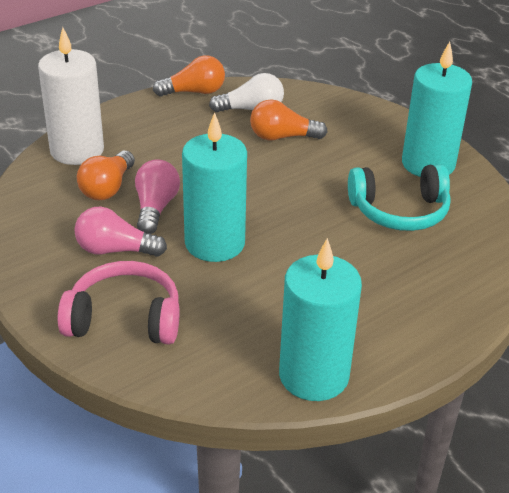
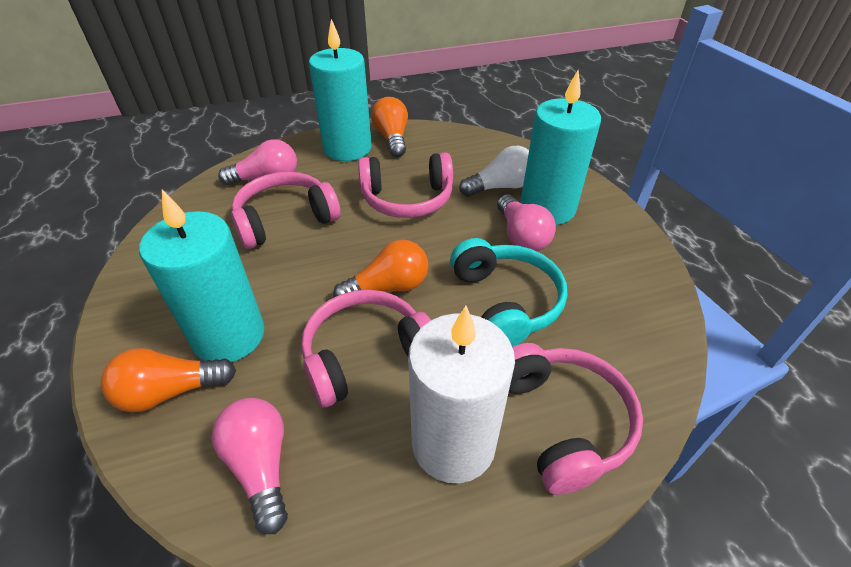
pink headphones: [58,261,180,345] = 1 -> [231,172,341,249] [301,290,431,407] [358,153,453,218] [509,343,643,495] = 4
pink light bulb: [74,207,167,257] [135,159,180,234] = 2 -> [212,398,288,534] [218,139,297,185] [497,194,556,251] = 3

